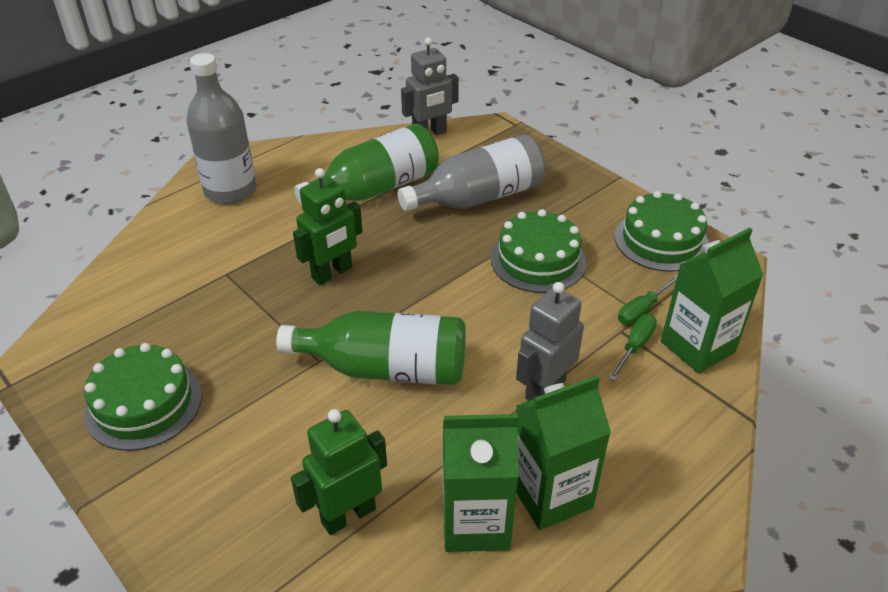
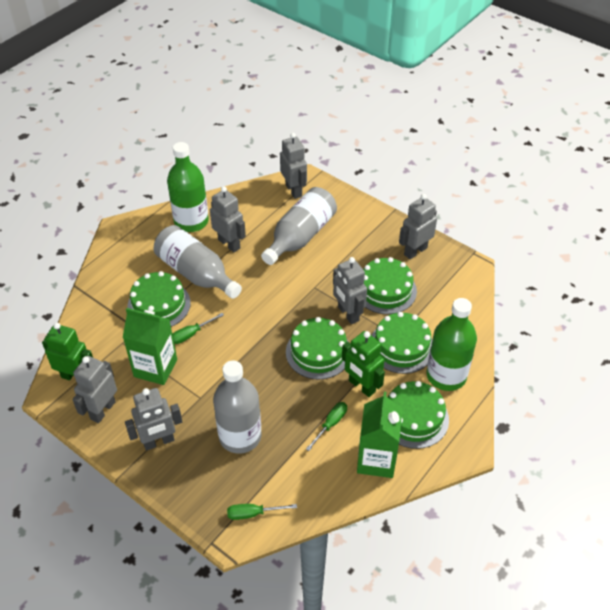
green cake: [84,343,202,451] [491,209,586,293] [615,191,709,272] = 3 -> [127,271,191,327] [286,317,348,379] [363,257,417,314] [371,312,433,374] [388,381,449,449] = 5
green carton: [443,414,519,552] [516,375,611,530] [661,227,763,374] = 3 -> [123,308,177,385] [357,392,402,478] = 2
green screwdriver: [609,314,657,381] [618,275,678,325] = 2 -> [172,313,224,344] [227,504,297,520] [306,402,347,451] = 3
grey bottle: [186,53,256,204] [398,135,545,211] = 2 -> [154,225,242,299] [213,360,261,454] [261,187,337,265] = 3
grey robot: [401,37,459,135] [516,282,584,401] = 2 -> [72,356,117,423] [125,388,182,451] [210,186,246,252] [280,133,307,199] [333,257,367,324] [399,194,437,259] = 6

